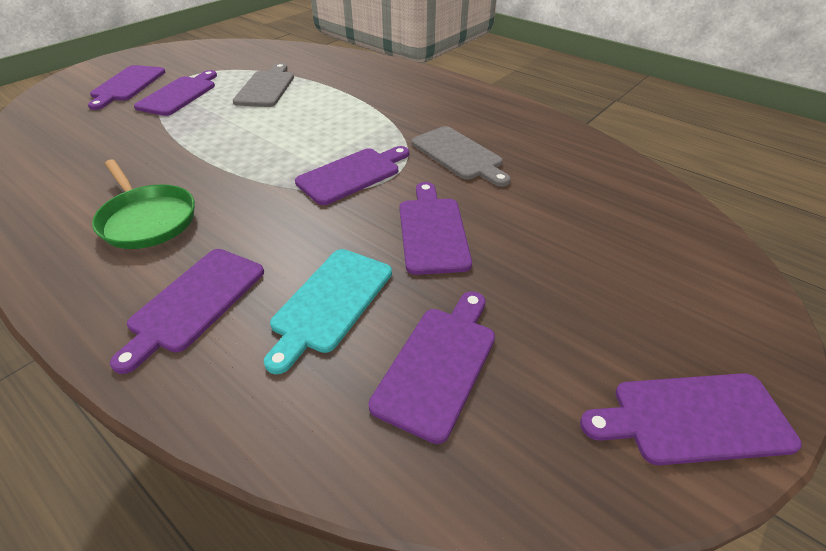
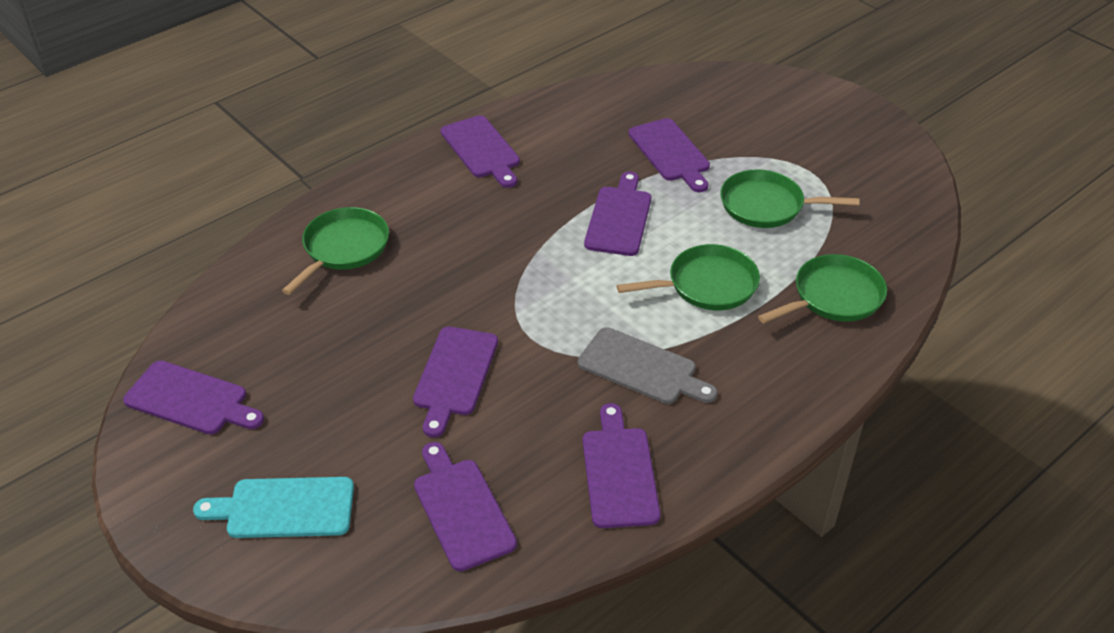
green pan: [92,159,195,249] = 1 -> [282,207,389,295] [616,244,760,310] [720,169,860,228] [758,254,887,323] = 4
grey cutting board: [233,63,294,107] [412,126,511,187] = 2 -> [578,327,718,404] = 1

